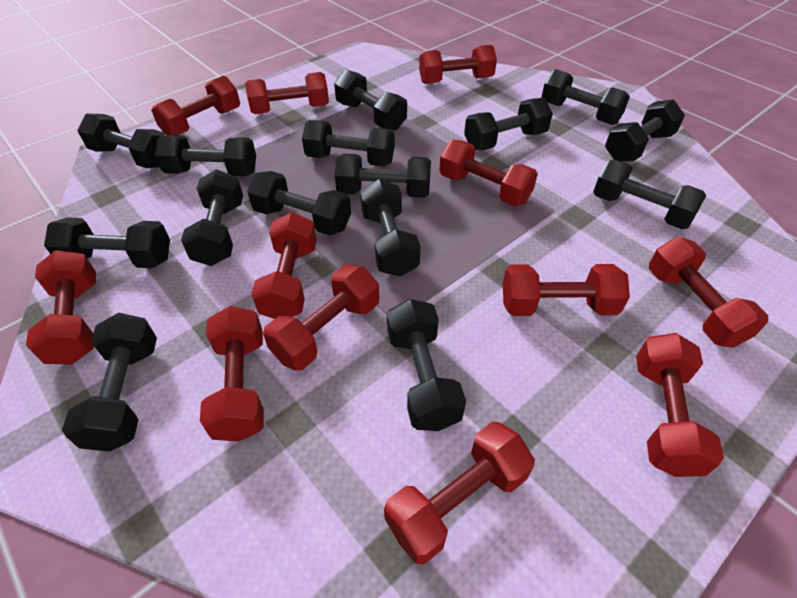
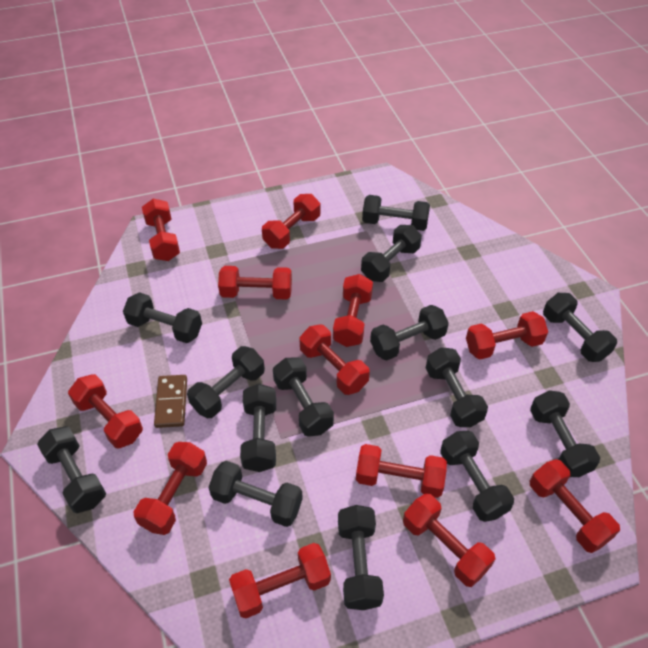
black dumbbell: [44,218,170,268] [62,313,157,452] [77,113,165,168] [155,135,256,177] [181,169,243,266] [247,171,351,235] [302,120,395,167] [334,70,407,131] [335,154,431,198] [360,179,421,277] [387,299,466,431] [464,98,553,150] [541,69,630,125] [593,160,706,229] [605,99,685,162] = 15 -> [37,426,106,513] [123,292,202,343] [187,346,265,418] [208,461,303,527] [240,384,276,472] [273,357,334,437] [338,505,384,610] [361,225,422,282] [362,195,430,231] [370,305,449,360] [426,347,488,427] [440,431,514,522] [530,390,600,477] [543,293,617,362] = 14
brown domino: none = 0 -> [154,375,187,428] = 1

